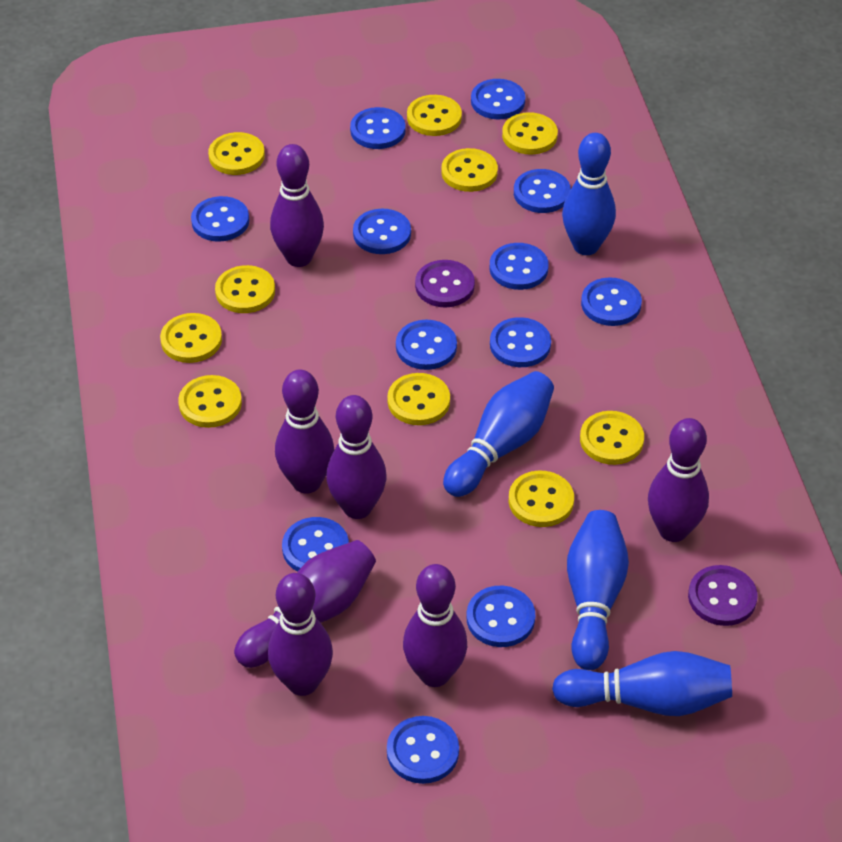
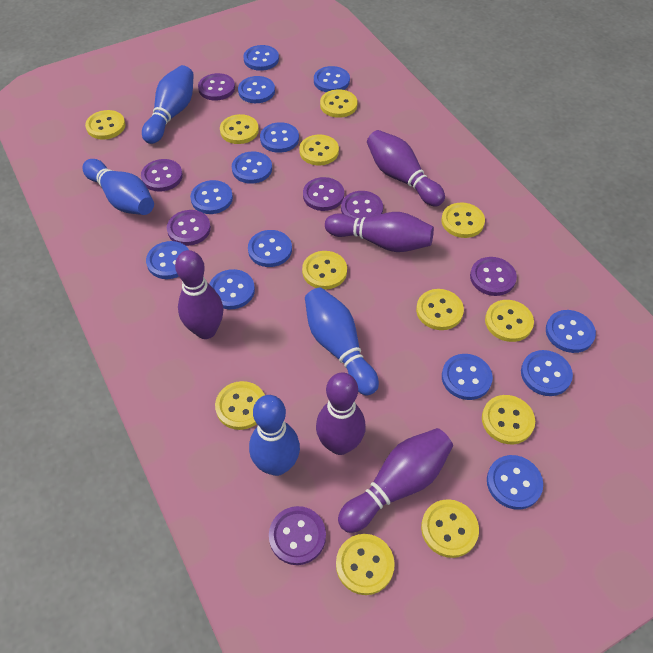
blue button: [191,196,249,242] [282,517,349,572] [350,107,406,149] [353,209,411,254] [387,716,459,784] [396,320,457,370] [466,586,535,647] [471,79,525,119] [489,243,549,290] [490,317,551,367] [514,169,571,213] [581,277,642,326] = 12 -> [146,241,189,279] [190,180,233,214] [209,269,255,309] [232,152,272,184] [238,76,275,103] [243,45,279,71] [248,230,292,267] [260,122,299,153] [314,66,350,92] [442,354,493,400] [487,455,543,510] [521,350,573,396] [546,310,596,353] = 13
purple bowling pin: [234,540,376,668] [268,573,333,696] [270,144,324,267] [275,369,334,494] [326,395,387,519] [403,564,467,687] [648,418,709,542] = 7 -> [175,250,223,339] [316,372,366,455] [325,212,434,252] [338,428,453,533] [367,130,445,207] = 5
purple button: [415,260,475,308] [688,565,758,626] = 2 -> [141,159,183,192] [167,210,211,246] [198,73,235,101] [269,506,326,565] [303,177,344,211] [341,191,383,219] [470,257,517,296] = 7
yellow button: [160,313,222,363] [178,375,242,428] [208,132,265,175] [215,265,275,313] [387,373,450,425] [407,95,462,136] [441,148,498,192] [502,112,558,154] [509,470,574,527] [580,411,644,465] = 10 -> [85,110,125,140] [215,381,265,430] [220,114,259,144] [299,135,339,166] [302,251,347,290] [320,89,358,118] [336,534,395,595] [416,289,464,330] [421,499,479,558] [441,202,485,238] [482,395,535,444] [485,300,534,342] = 12

